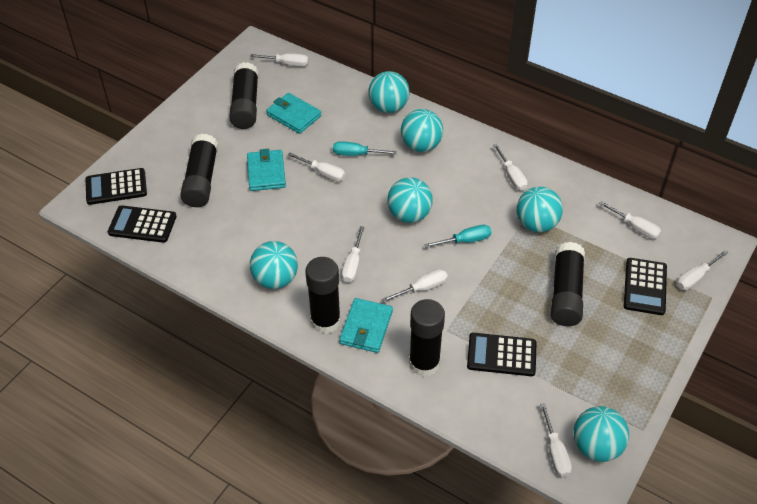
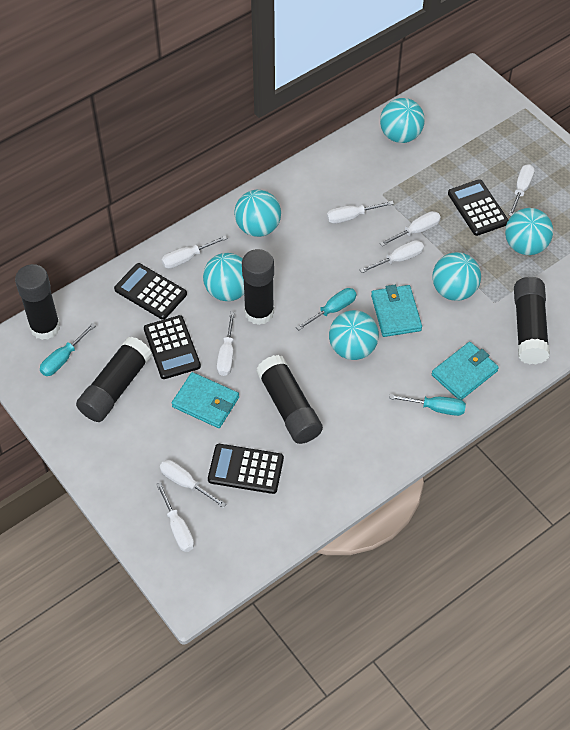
turquoise screwdriver: [333,141,397,156] [424,225,491,248] = 2 -> [40,323,96,376] [296,288,356,330] [389,394,466,416] = 3

